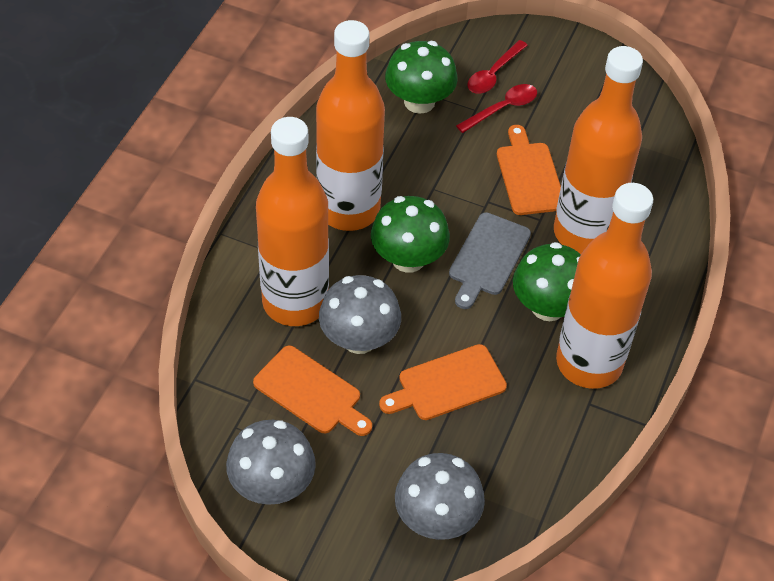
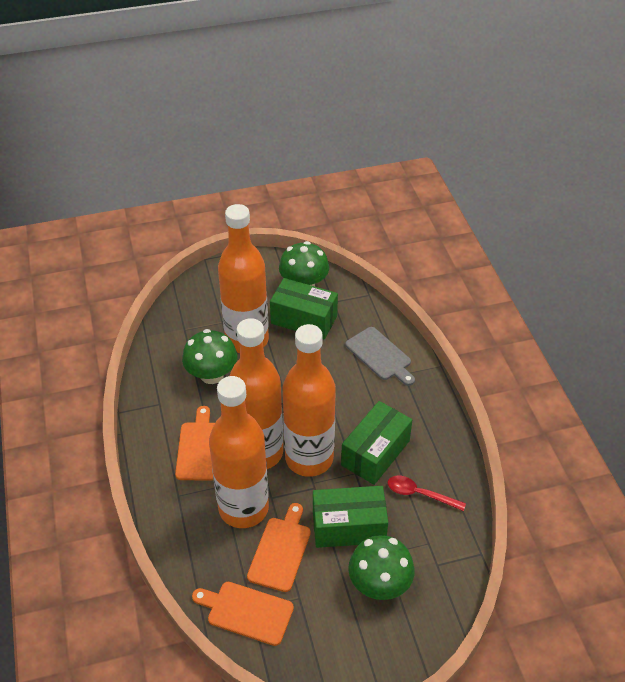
green box: none = 0 -> [270,278,338,339] [313,486,388,548] [341,401,412,485] = 3
grey mushroom: [226,420,316,505] [319,275,401,354] [395,453,485,540] = 3 -> none = 0
red spoon: [456,84,537,133] [468,40,528,94] = 2 -> [388,476,466,511] = 1

